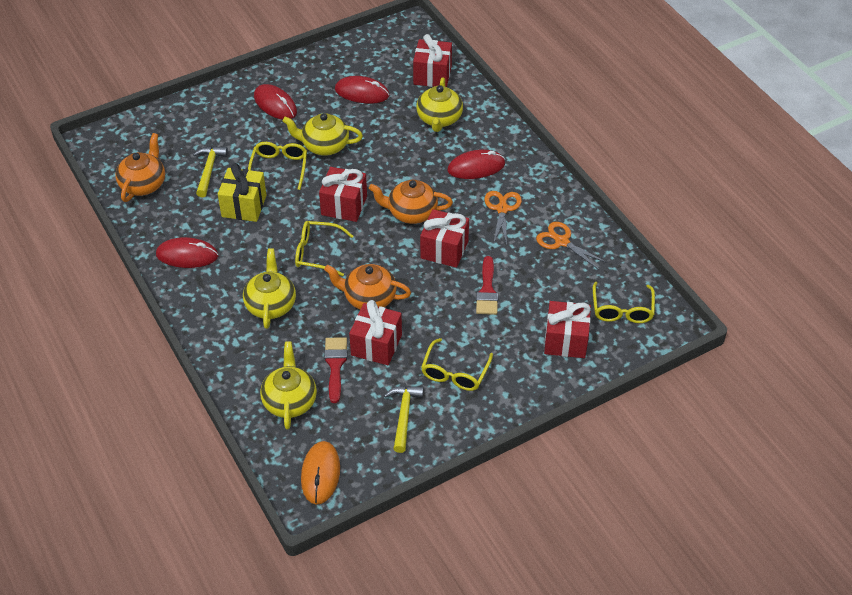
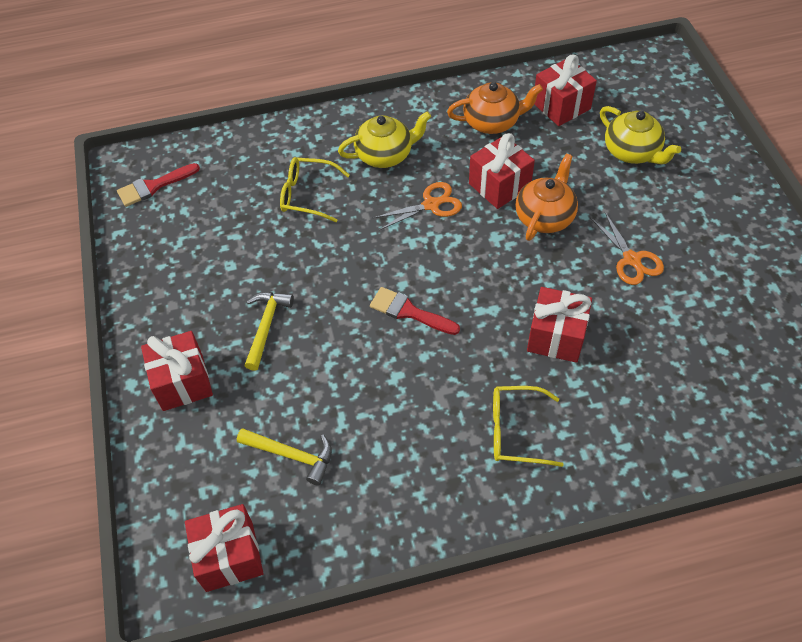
orange mouse: [301,441,340,505] = 1 -> none = 0
orange teapot: [115,133,165,202] [324,264,411,309] [369,180,453,224] = 3 -> [447,82,543,134] [516,154,578,241] = 2
red mouse: [156,237,218,268] [254,84,297,120] [335,76,389,104] [447,150,505,179] = 4 -> none = 0
yellow gift: [218,163,266,222] = 1 -> none = 0
yellow glasses: [248,142,307,190] [295,221,353,276] [421,338,493,391] [593,282,655,323] = 4 -> [280,157,350,222] [493,386,564,467] = 2
yellow teapot: [243,248,296,329] [260,342,317,430] [282,113,363,156] [416,77,463,132] = 4 -> [338,111,431,168] [600,106,681,164] = 2

